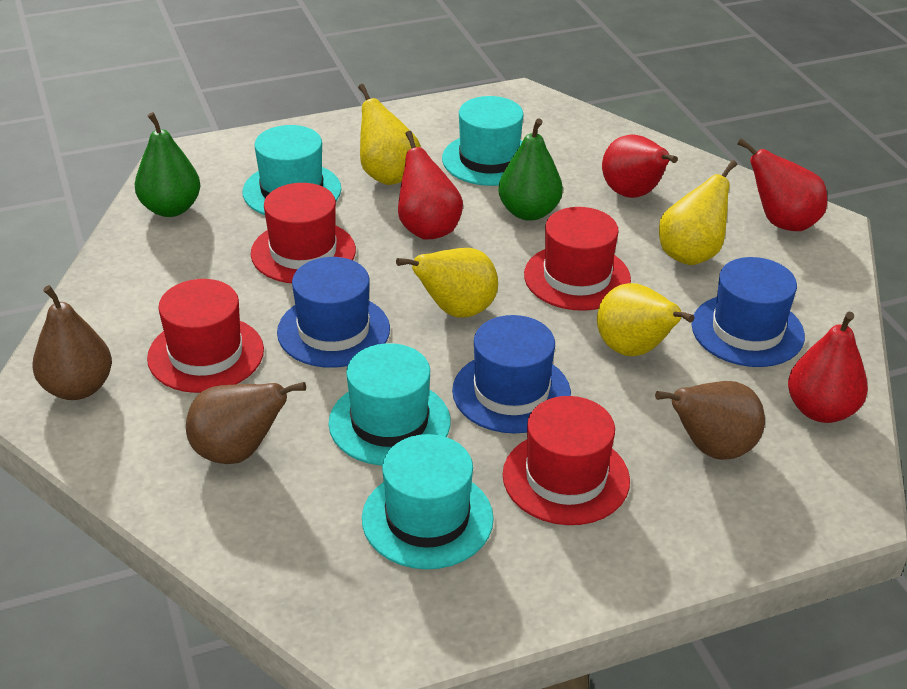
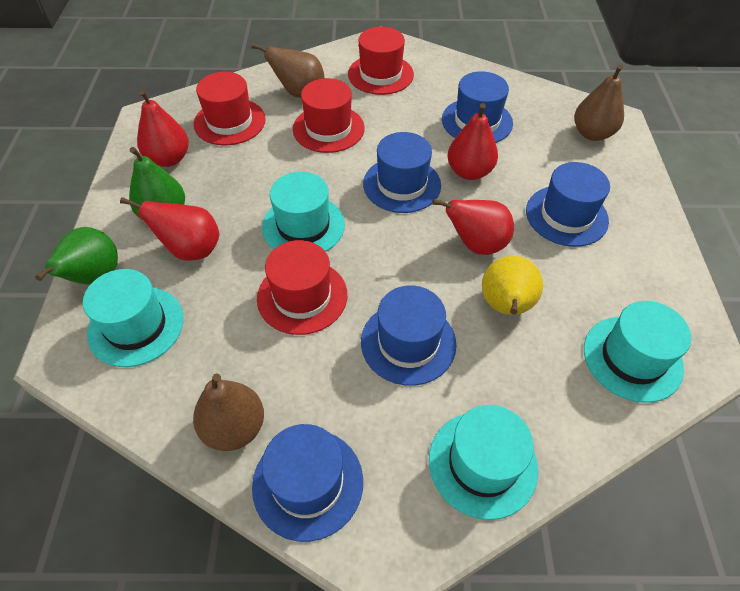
blue hat: [277,257,390,368] [452,315,571,434] [691,257,805,367] = 3 -> [252,424,363,542] [361,286,456,386] [363,132,441,213] [442,71,513,143] [526,162,610,247] = 5
yellow pear: [358,84,421,185] [396,248,498,318] [597,283,695,356] [659,160,737,265] = 4 -> [482,256,543,315] = 1

